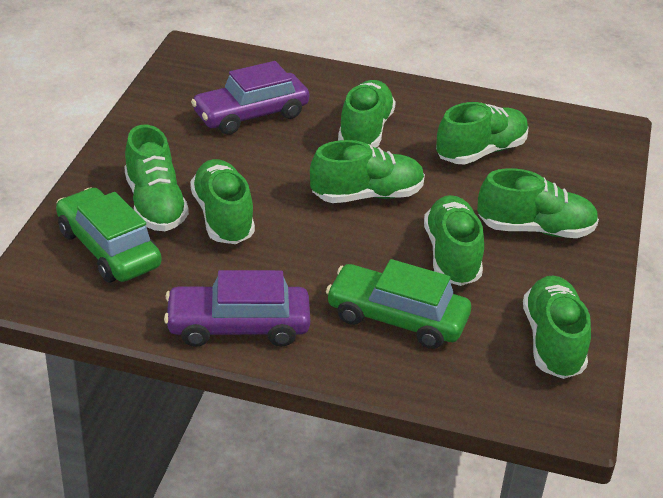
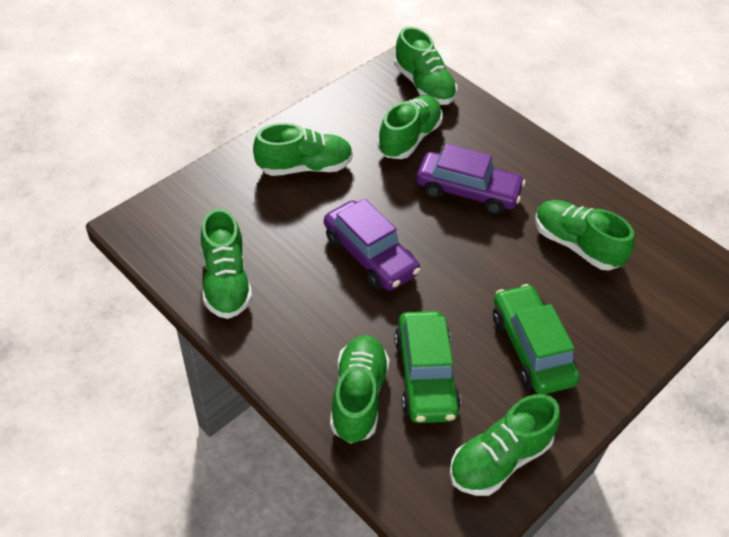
green shoe: [124,125,189,231] [190,159,255,244] [310,140,425,203] [338,80,396,148] [424,195,484,286] [436,102,528,165] [477,168,599,238] [523,276,591,379] = 8 -> [201,208,252,319] [253,123,353,176] [330,335,390,443] [377,95,443,159] [394,27,457,105] [449,394,560,496] [535,200,635,270] = 7

